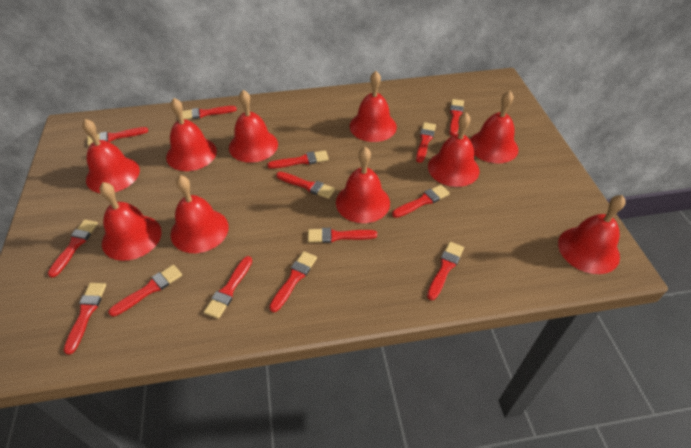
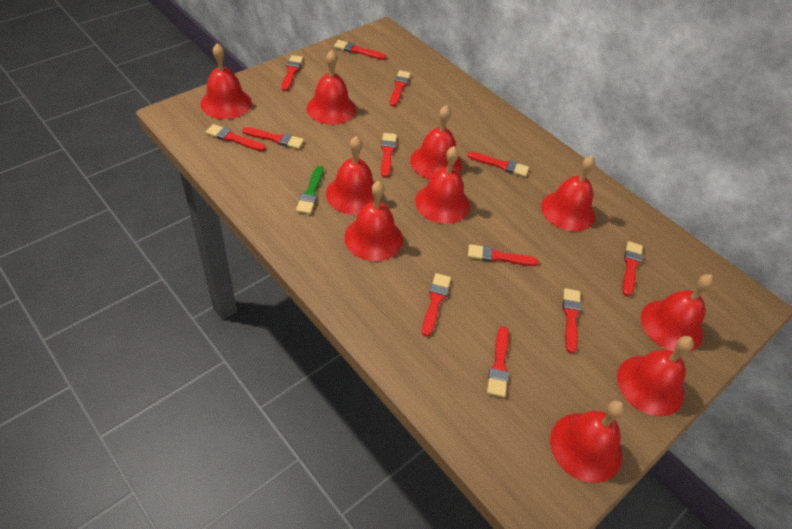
green brush: none = 0 -> [296,166,323,214] = 1
red brush: [48,220,98,278] [64,283,106,355] [87,127,148,146] [108,265,182,317] [182,106,237,120] [204,256,252,319] [267,150,329,169] [269,251,317,312] [276,172,335,199] [308,228,377,243] [392,185,450,218] [416,122,436,163] [427,242,464,300] [449,99,464,136] = 14 -> [206,124,266,151] [242,127,304,149] [281,55,303,91] [334,40,387,60] [381,133,397,178] [390,70,411,107] [422,273,451,337] [467,152,529,177] [468,244,539,266] [487,326,509,397] [563,288,581,354] [622,241,643,297] = 12

